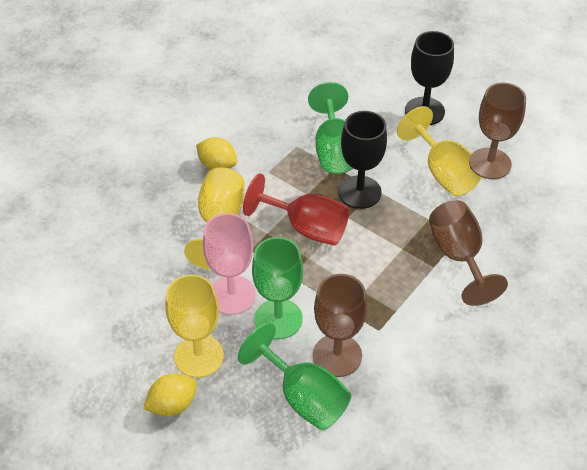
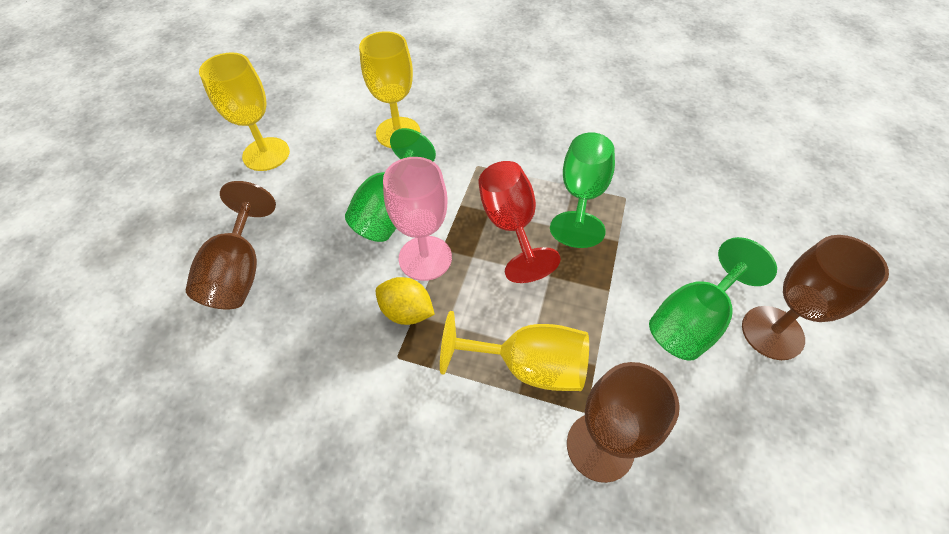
black goblet: [338,111,387,209] [405,31,454,125] = 2 -> none = 0
yellow lemon: [143,374,197,416] [196,137,237,170] = 2 -> [376,277,435,325] = 1

